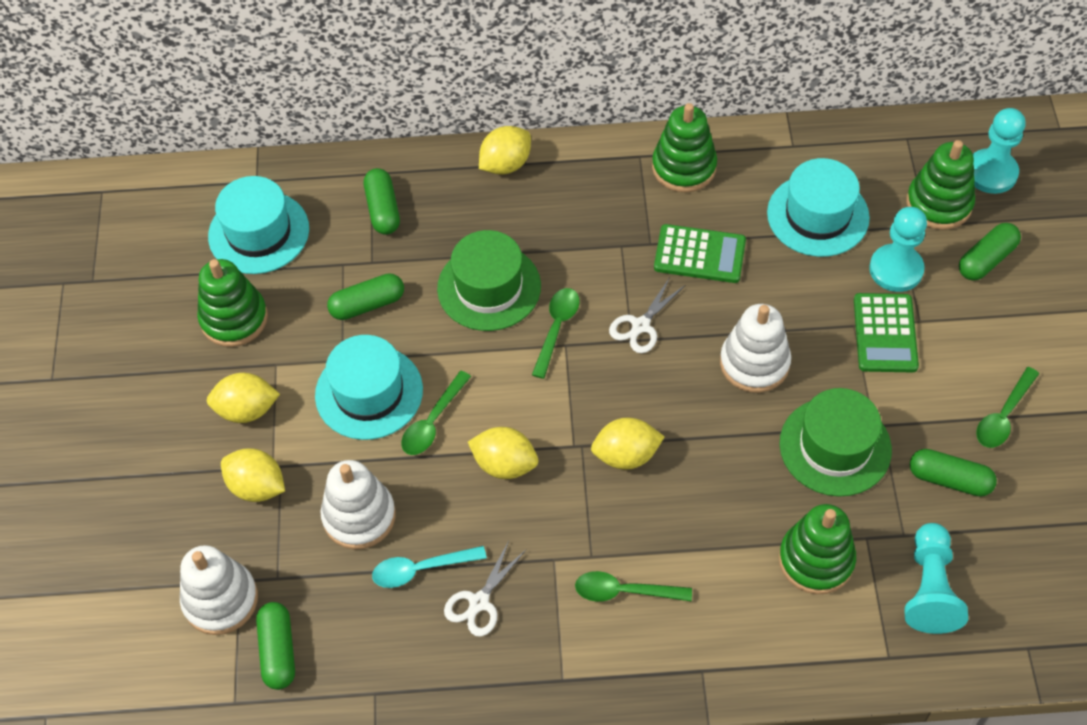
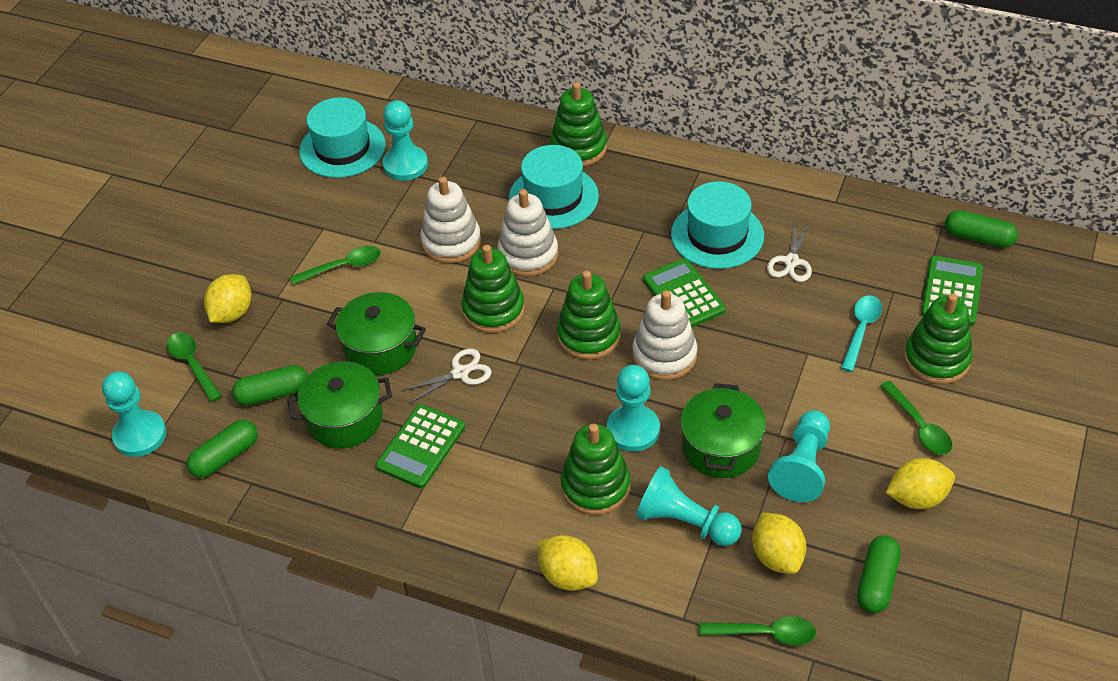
green calculator: [654,224,746,283] [854,293,919,372] = 2 -> [376,404,465,488] [643,259,726,328] [921,256,983,325] = 3
green capsule: [256,602,295,690] [327,273,404,320] [364,168,400,235] [910,449,997,497] [959,223,1021,281] = 5 -> [187,419,258,478] [232,365,308,406] [857,535,901,613] [945,210,1018,248] = 4
green hat: [437,230,541,331] [779,388,892,497] = 2 -> none = 0
green pot: none = 0 -> [287,361,392,449] [327,292,426,375] [680,383,766,478] = 3
green stacking toy: [197,259,268,347] [652,103,717,192] [779,504,856,594] [906,140,975,230] = 4 -> [461,245,525,333] [550,82,607,167] [557,270,621,360] [561,423,630,515] [904,293,973,384] = 5
turquoise pawn: [869,207,927,292] [904,523,968,634] [973,108,1026,194] = 3 -> [102,372,166,457] [383,100,428,181] [607,365,660,452] [636,466,742,546] [768,410,830,502] = 5
yellow lemon: [207,373,280,423] [221,448,285,502] [468,427,538,479] [479,126,531,175] [591,417,665,470] = 5 -> [204,274,251,323] [537,535,598,591] [752,513,806,574] [886,458,955,509] = 4

